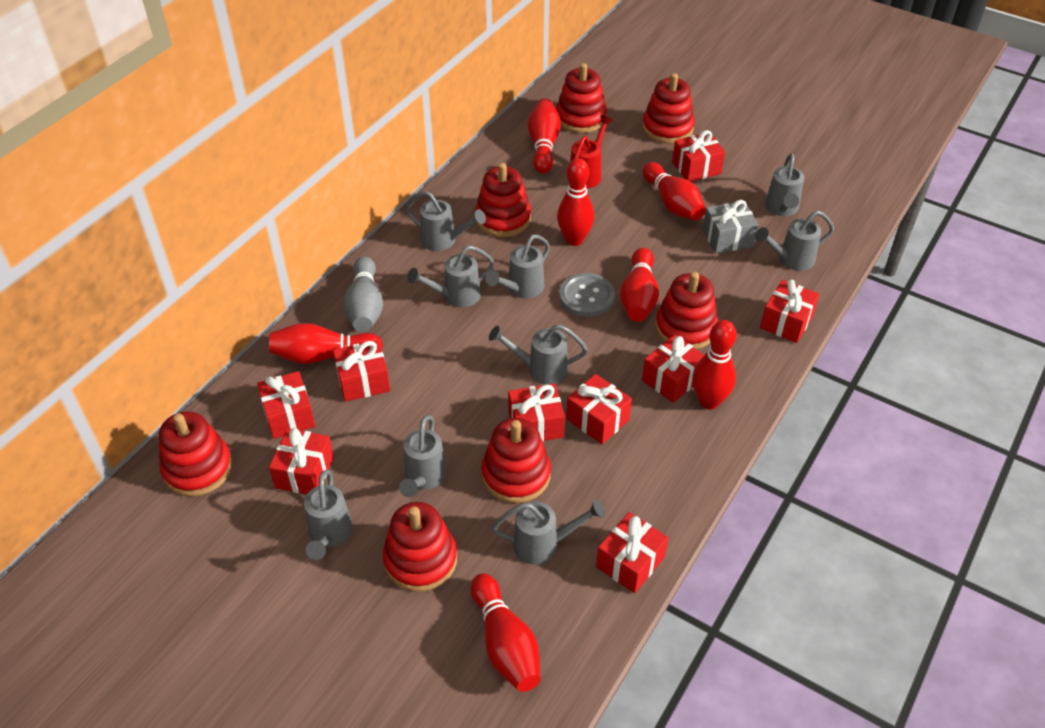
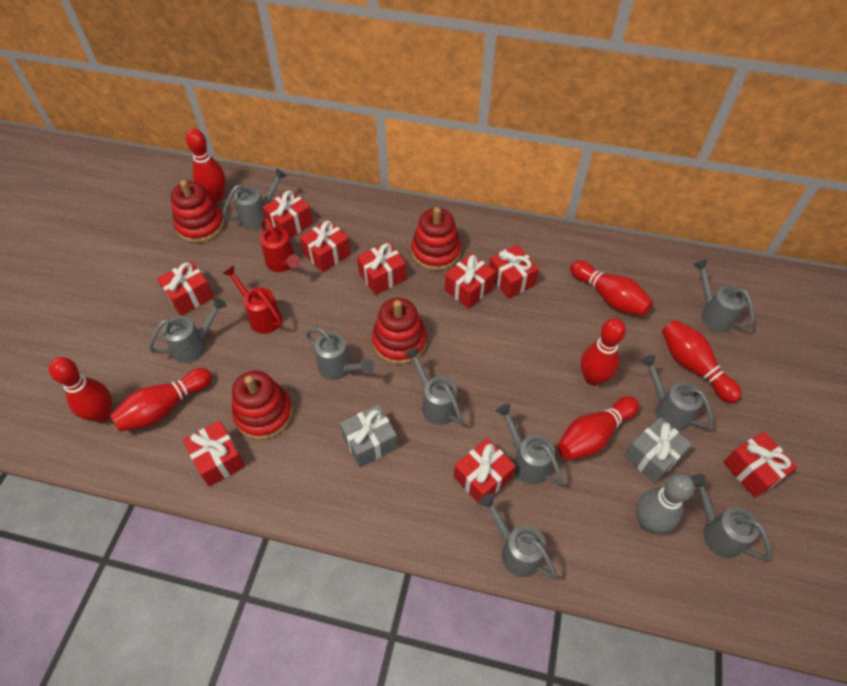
grey button: [559,273,615,317] = 1 -> none = 0
grey gift: [703,200,758,254] = 1 -> [340,404,398,467] [624,417,692,483] = 2
red stacking toy: [159,411,232,496] [382,502,457,592] [475,163,531,237] [481,418,551,503] [556,63,607,133] [642,73,695,144] [655,272,718,349] = 7 -> [171,180,225,243] [232,371,293,440] [372,298,427,364] [411,207,461,271] = 4
red watering can: [570,115,613,188] = 1 -> [223,265,282,334] [260,218,300,272] = 2

